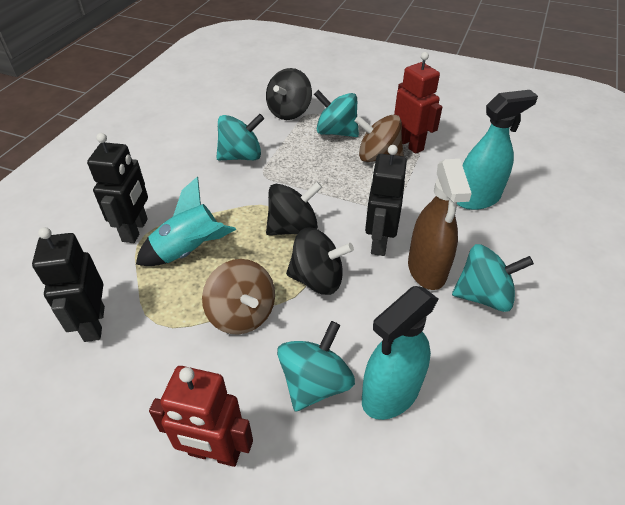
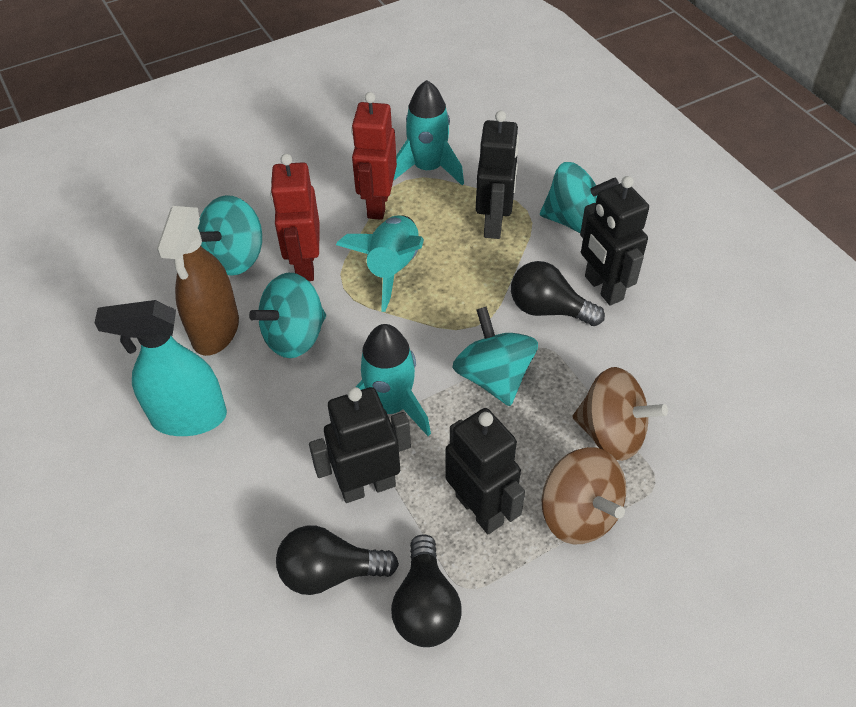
black light bulb: none = 0 -> [276,526,399,595] [391,534,462,647] [511,261,605,326] = 3
black robot: [32,227,105,342] [87,133,148,243] [365,145,407,256] = 3 -> [309,387,411,503] [445,408,525,534] [476,111,519,239] [580,176,649,305] = 4
black spinning top: [266,68,312,120] [266,182,322,235] [286,227,354,295] = 3 -> none = 0
turquoise rocket: [136,177,236,266] = 1 -> [336,215,424,312] [356,324,431,436] [393,80,464,185] = 3
turquoise spray bottle: [362,286,438,420] [457,90,538,210] = 2 -> [94,300,227,436] = 1

